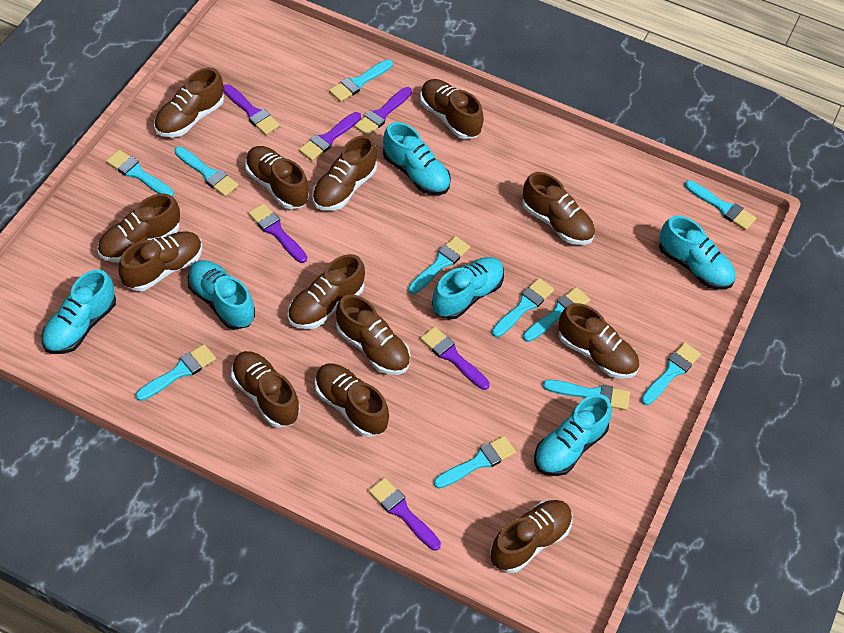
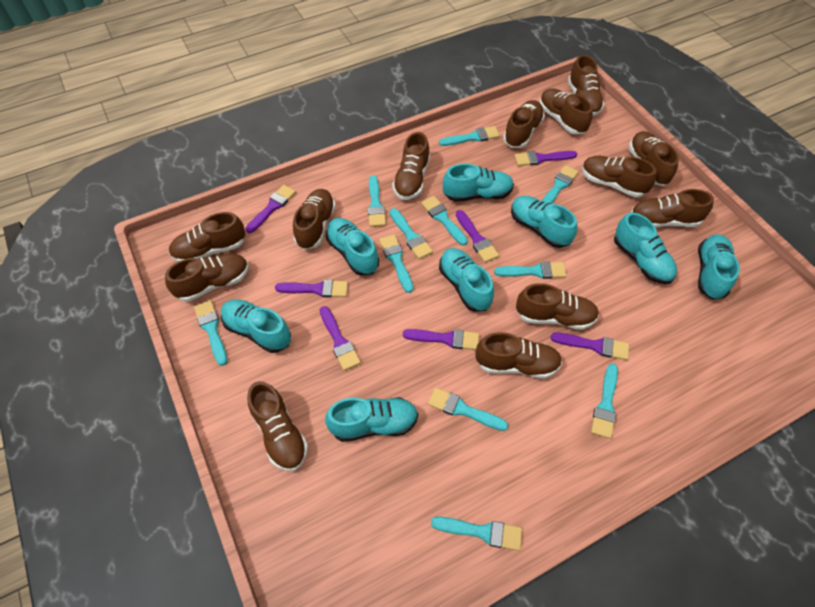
purple brush: [223,84,280,135] [248,203,307,263] [299,112,361,161] [354,87,412,136] [369,477,441,551] [420,327,490,390] = 6 -> [245,185,296,233] [275,280,348,298] [320,306,361,371] [403,329,479,350] [456,210,499,263] [514,151,577,166] [551,332,629,360] = 7
turquoise shoe: [42,269,116,354] [188,260,255,330] [383,122,451,195] [432,257,504,319] [534,394,612,476] [659,216,735,290] = 6 -> [221,300,291,353] [325,397,418,442] [326,218,379,276] [439,248,494,312] [443,163,514,202] [511,196,577,248] [614,213,677,284] [698,234,740,300] = 8

